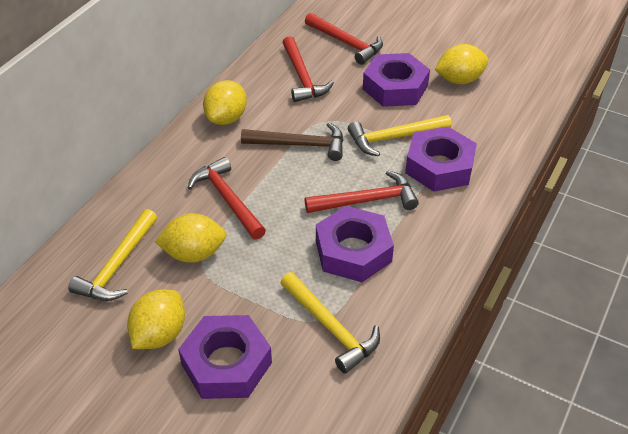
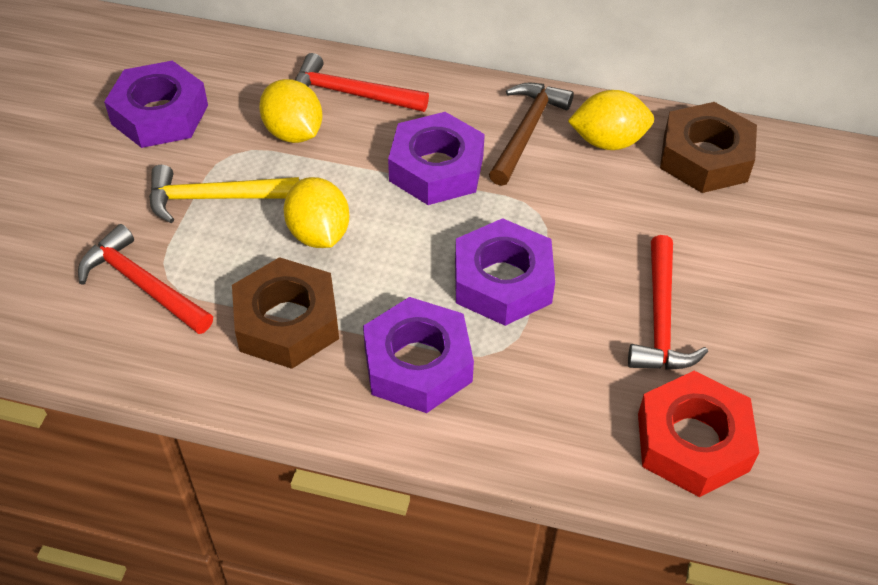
brown nut: none = 0 -> [232,257,339,369] [660,102,757,193] = 2
red hammer: [188,157,266,240] [283,36,334,102] [305,13,383,65] [305,170,419,213] = 4 -> [78,224,213,334] [295,53,429,112] [628,235,708,370] = 3
red nut: none = 0 -> [638,371,759,497] = 1
yellow hammer: [68,209,157,301] [281,272,380,374] [348,115,452,156] = 3 -> [149,165,299,223] = 1
yellow lemon: [127,289,185,349] [155,213,226,263] [203,80,247,125] [435,44,488,84] = 4 -> [259,79,323,143] [284,177,349,248] [568,90,654,150] = 3

